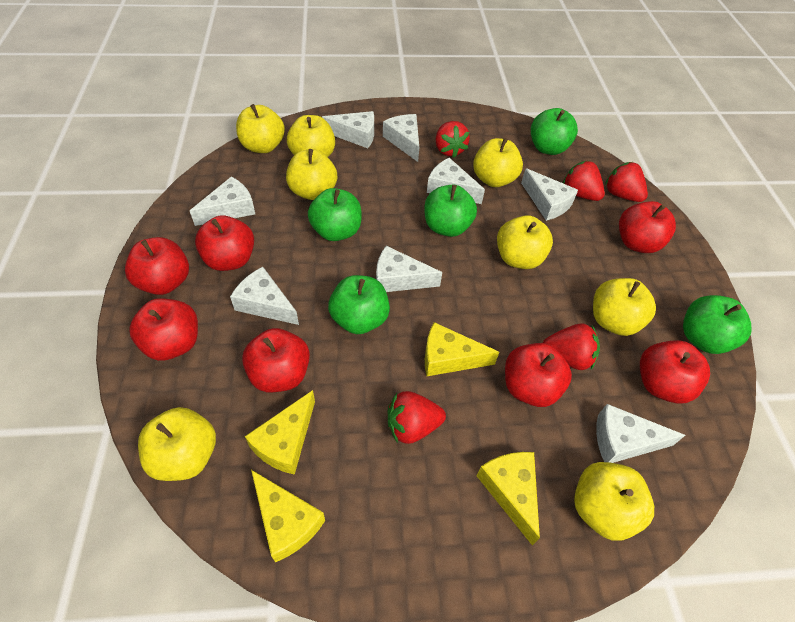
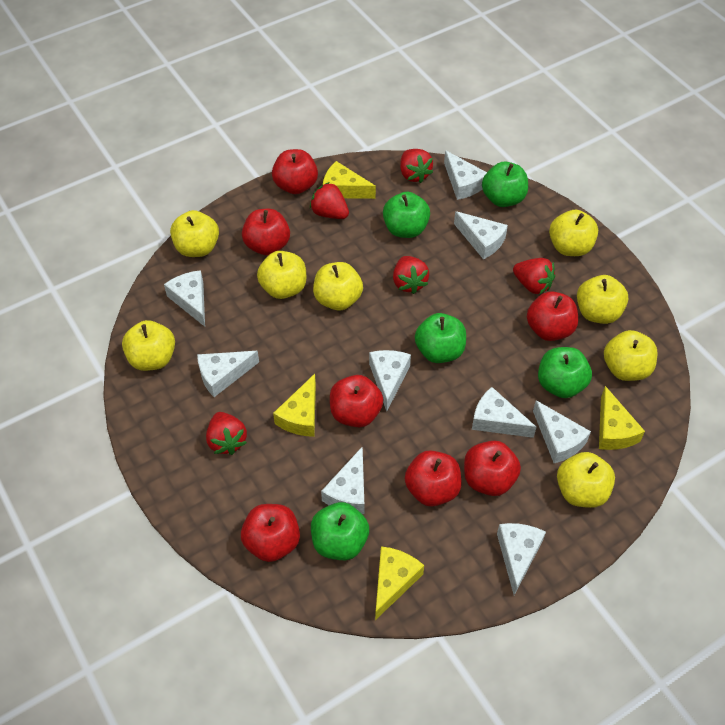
white cheese: [190,177,255,226] [230,267,299,325] [322,111,374,148] [376,246,442,292] [383,114,419,162] [427,158,485,204] [521,168,578,221] [596,404,685,463] = 8 -> [164,270,205,327] [197,351,259,397] [321,446,364,514] [369,350,411,411] [444,150,487,200] [454,211,508,260] [472,387,536,438] [497,523,546,595] [533,400,591,463] = 9

